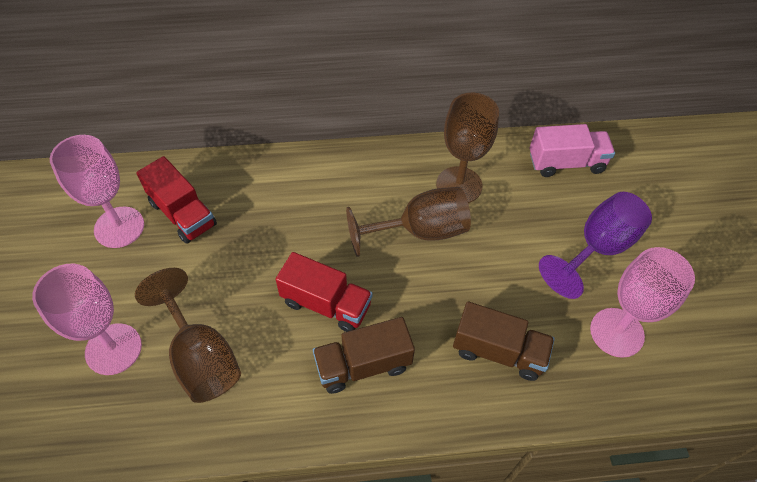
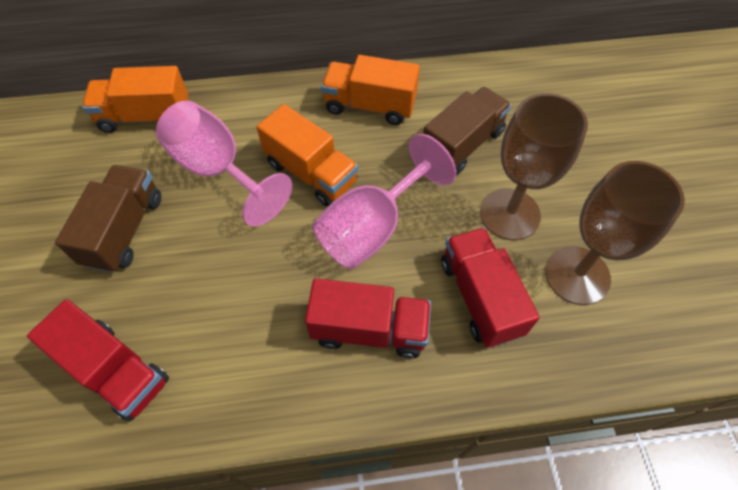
brown goblet: [135,268,241,403] [346,187,471,257] [436,93,499,203] = 3 -> [480,93,588,240] [545,161,685,305] = 2
orange truck: none = 0 -> [82,66,188,133] [256,104,358,206] [321,55,420,125] = 3
pink goblet: [32,264,142,375] [50,135,144,248] [590,247,695,358] = 3 -> [156,101,292,226] [312,134,456,269] = 2
pink truck: [530,124,615,177] = 1 -> none = 0
purple goblet: [539,192,652,299] = 1 -> none = 0
red truck: [136,156,217,244] [276,252,373,332] = 2 -> [27,299,169,422] [305,278,431,359] [441,228,540,348] = 3

